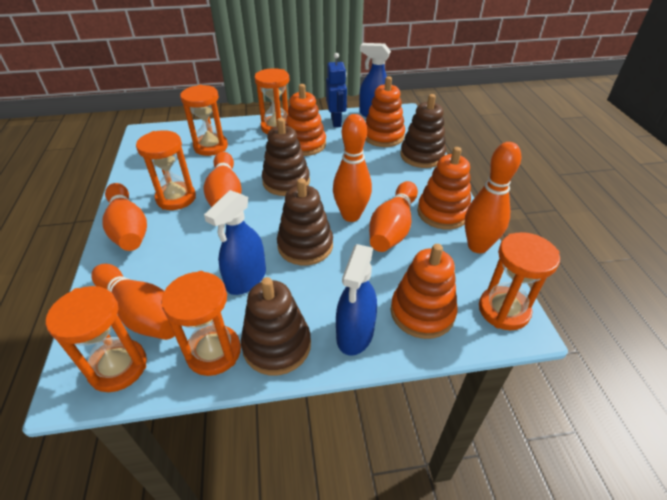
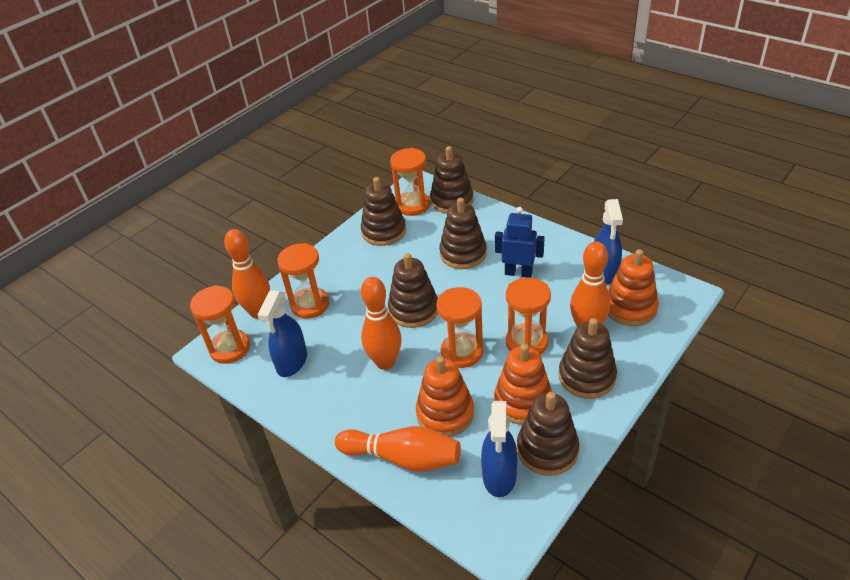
brown stacking toy: [241,277,311,376] [262,118,310,196] [277,178,333,266] [400,94,446,168] = 4 -> [361,177,406,246] [388,253,438,328] [430,146,473,214] [439,198,487,269] [517,392,579,476] [559,318,617,399] = 6
orange bowling pin: [91,264,175,340] [102,183,147,251] [203,152,242,207] [333,114,372,222] [369,181,418,252] [465,142,521,253] = 6 -> [224,229,270,319] [335,426,461,472] [361,277,401,370] [570,241,610,327] = 4
orange hourglass: [46,286,147,392] [136,130,196,210] [161,271,241,376] [180,85,228,156] [255,68,290,134] [479,232,560,330] = 6 -> [190,285,250,364] [277,243,329,319] [390,148,430,216] [436,287,483,368] [506,277,551,355] = 5
orange stacking toy: [285,84,326,156] [365,76,405,147] [391,244,457,339] [417,147,471,229] = 4 -> [416,356,474,437] [494,344,552,425] [608,249,659,326] = 3

